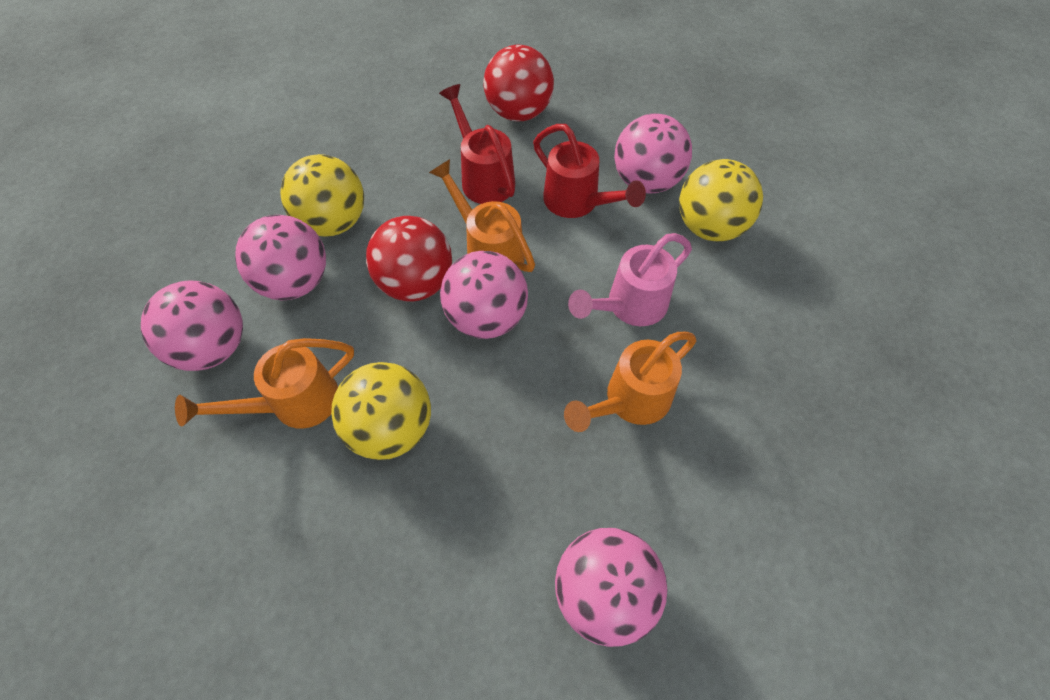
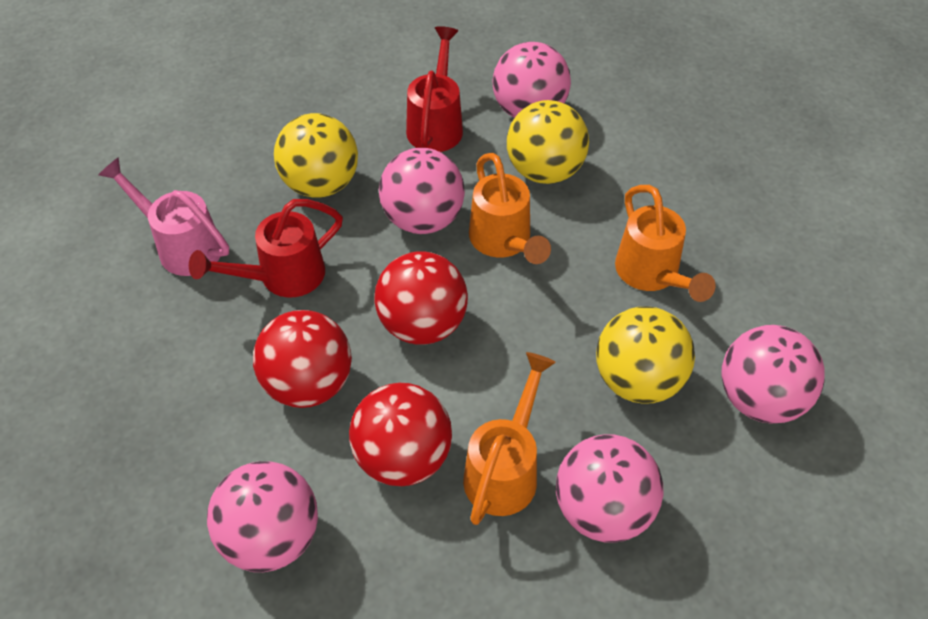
red ball: [366,216,452,301] [483,45,554,121] = 2 -> [253,310,352,408] [349,383,452,486] [374,251,468,345] = 3

